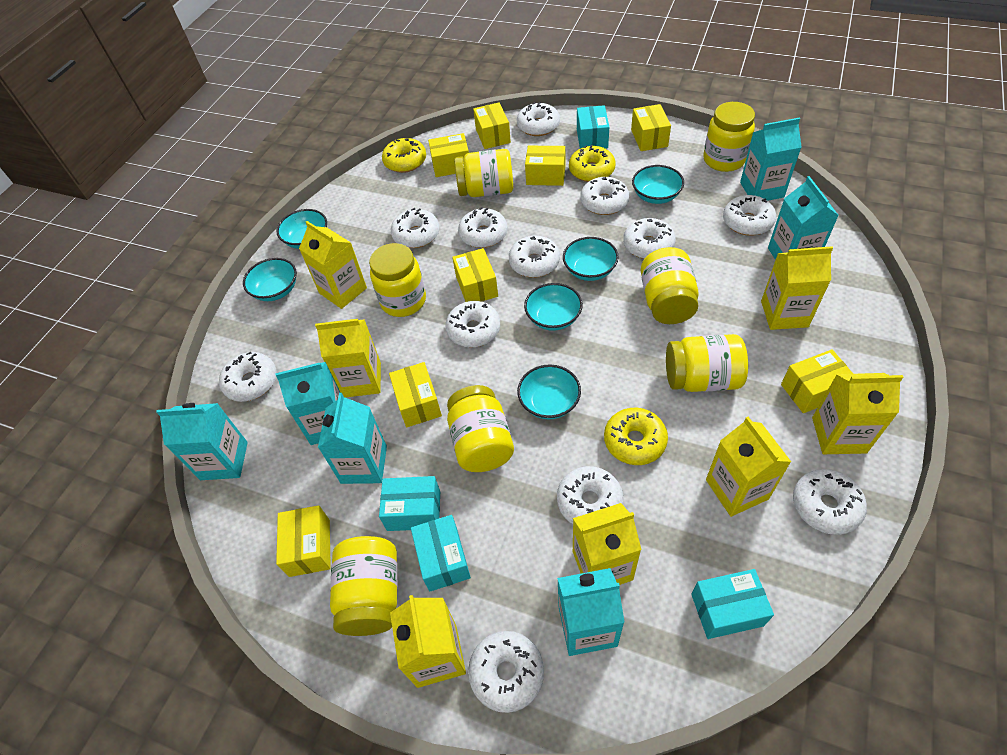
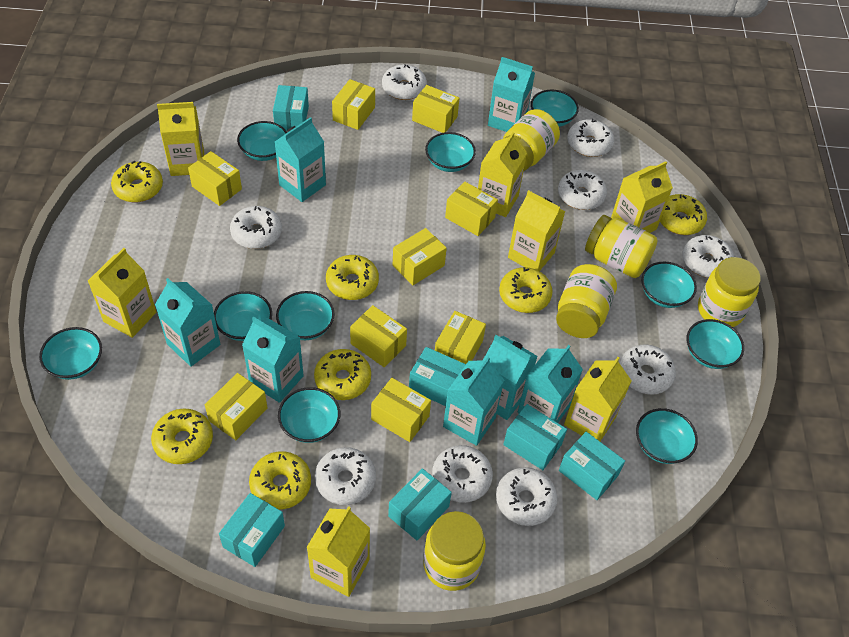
turquoise bowl: [243,258,297,301] [276,209,327,249] [517,364,581,419] [524,283,583,331] [563,237,619,281] [632,165,684,204] = 6 -> [39,327,102,380] [214,291,272,341] [237,121,287,161] [276,291,335,340] [278,387,340,443] [425,132,476,172] [531,90,579,127] [636,408,698,464] [641,262,697,308] [686,319,744,369] = 10
turquoise box: [379,476,440,531] [411,515,471,592] [577,105,609,149] [691,569,774,639] = 4 -> [219,493,285,567] [273,85,309,131] [388,468,452,540] [409,347,466,406] [503,404,567,470] [559,432,625,500] = 6
turquoise carton: [156,403,248,480] [275,362,341,445] [318,393,387,484] [557,568,625,656] [740,118,802,201] [768,176,839,260] = 6 -> [155,278,220,367] [242,317,304,403] [275,117,326,202] [443,357,504,446] [483,335,538,420] [488,57,535,132] [518,345,583,423] = 7
white donut: [219,352,277,402] [391,208,439,248] [445,301,500,347] [458,207,507,248] [468,631,544,713] [509,236,560,278] [517,102,560,136] [557,466,623,524] [581,177,629,215] [623,218,676,259] [723,195,776,236] [793,469,867,535] = 12 -> [230,206,282,249] [315,447,376,505] [382,64,427,100] [432,445,493,503] [496,467,557,526] [558,170,607,210] [567,119,614,157] [620,345,676,395] [682,235,734,278] = 9
yellow box: [276,505,331,577] [389,362,442,427] [428,133,469,177] [452,248,498,302] [473,102,511,149] [525,146,565,186] [631,104,671,151] [781,349,853,413] = 8 -> [188,151,242,206] [205,373,267,440] [332,79,375,130] [350,305,407,367] [371,378,431,442] [393,228,447,285] [412,85,459,133] [435,311,486,364] [445,181,498,236] = 9
yellow donut: [382,138,426,173] [569,145,616,182] [604,408,668,465] = 3 -> [111,161,163,202] [151,409,213,464] [249,451,311,510] [314,349,371,400] [326,255,379,300] [499,267,553,313] [660,194,707,235] = 7
yellow jar: [330,536,397,636] [369,243,426,317] [447,385,514,472] [455,149,513,197] [640,247,699,324] [666,334,748,392] [703,102,755,172] = 7 -> [423,511,486,591] [503,109,560,171] [556,264,617,338] [585,215,658,278] [698,257,761,327] = 5

